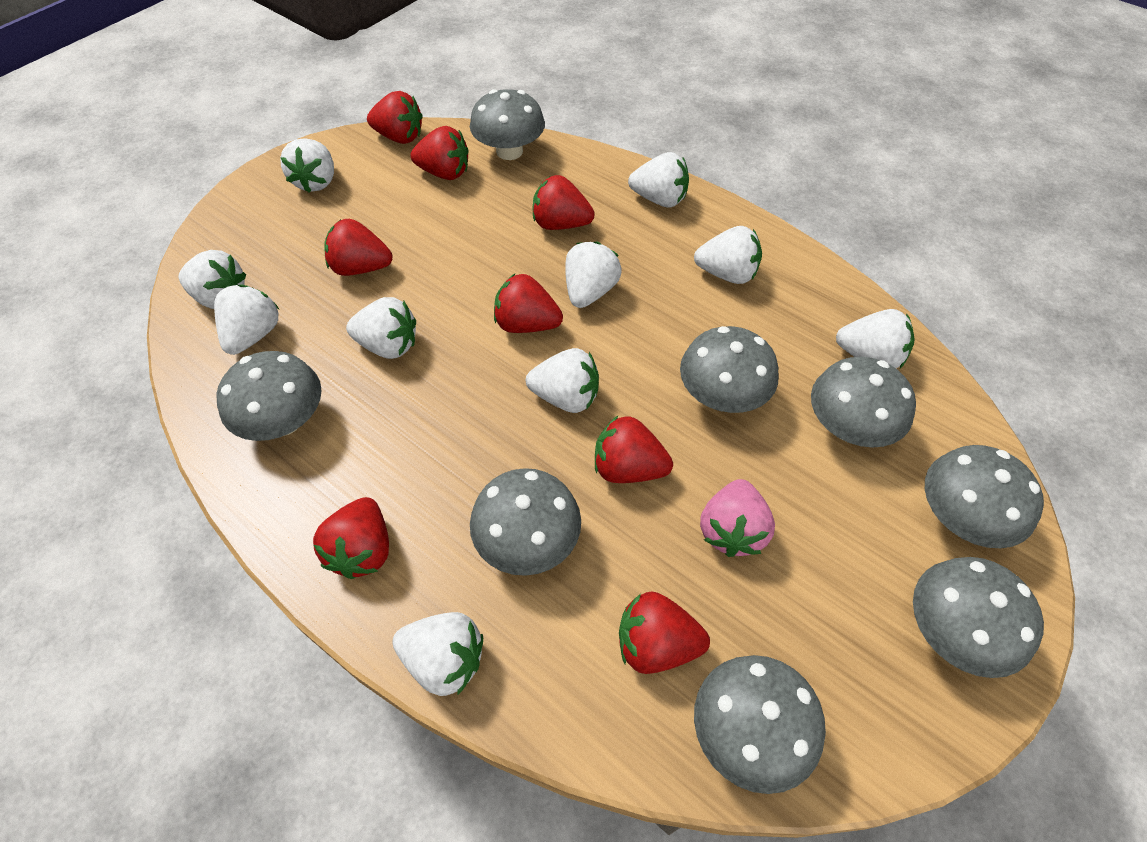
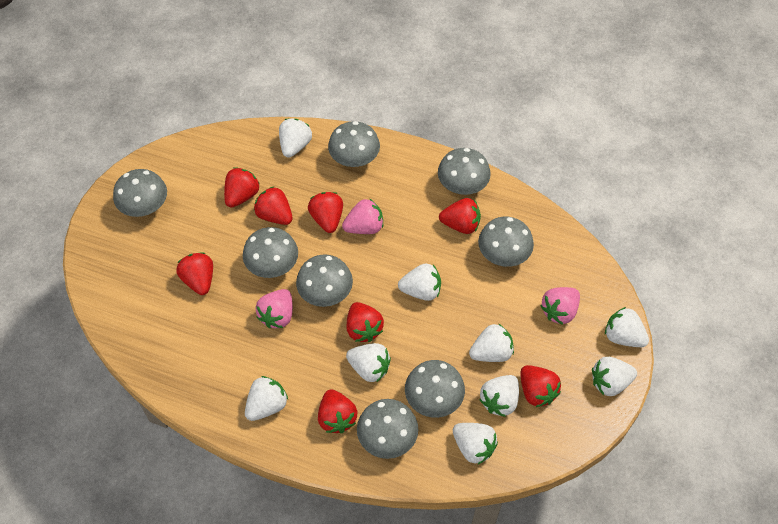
pink strawberry: [700,479,775,557] = 1 -> [256,289,293,328] [342,199,383,234] [541,287,580,325] = 3
white strawberry: [179,250,246,309] [214,284,280,355] [280,138,334,193] [346,297,416,359] [392,612,483,696] [526,348,599,413] [565,242,622,308] [628,152,689,208] [694,226,762,284] [836,309,915,368] = 10 -> [245,376,288,421] [279,119,312,157] [346,343,391,382] [398,264,441,301] [453,423,498,464] [469,323,514,362] [479,375,519,417] [592,357,637,396] [605,307,649,347] = 9

